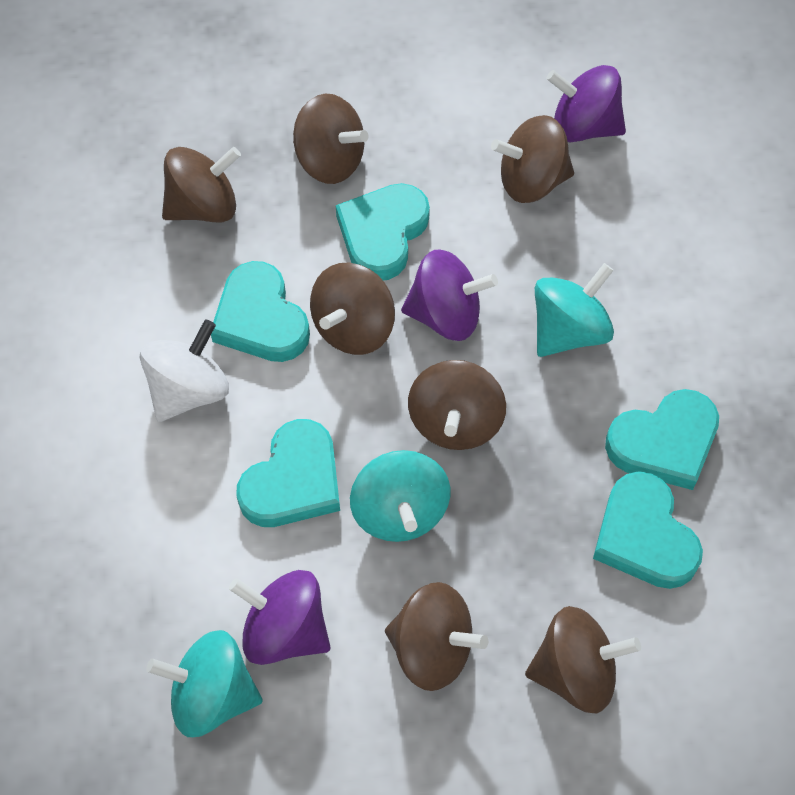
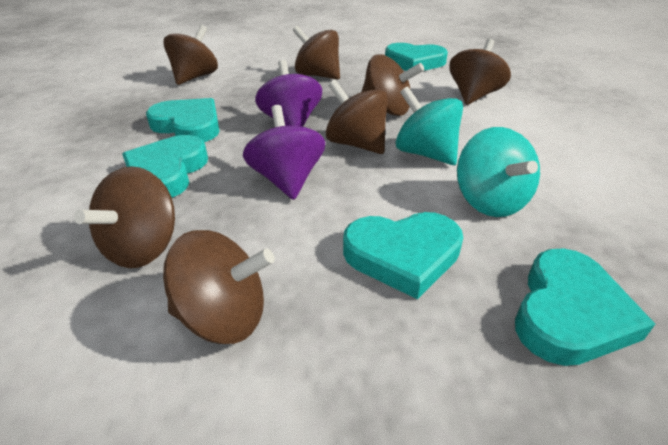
purple spinning top: [229,570,331,665] [401,249,498,341] [546,65,626,143] = 3 -> [243,105,325,200] [255,60,322,127] = 2
turquoise spinning top: [146,630,263,737] [350,450,450,542] [535,263,614,357] = 3 -> [395,86,463,165] [457,127,540,217] = 2
white spinning top: [139,319,229,422] = 1 -> none = 0

